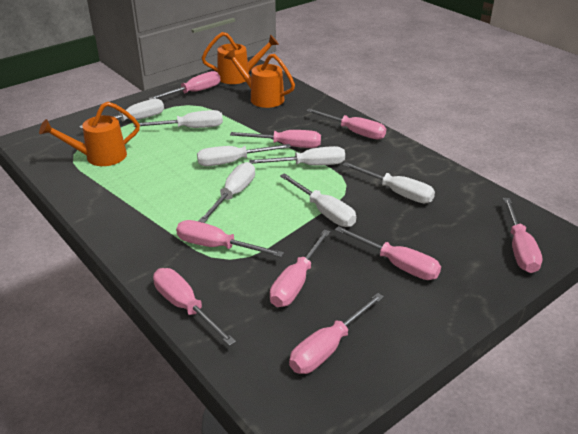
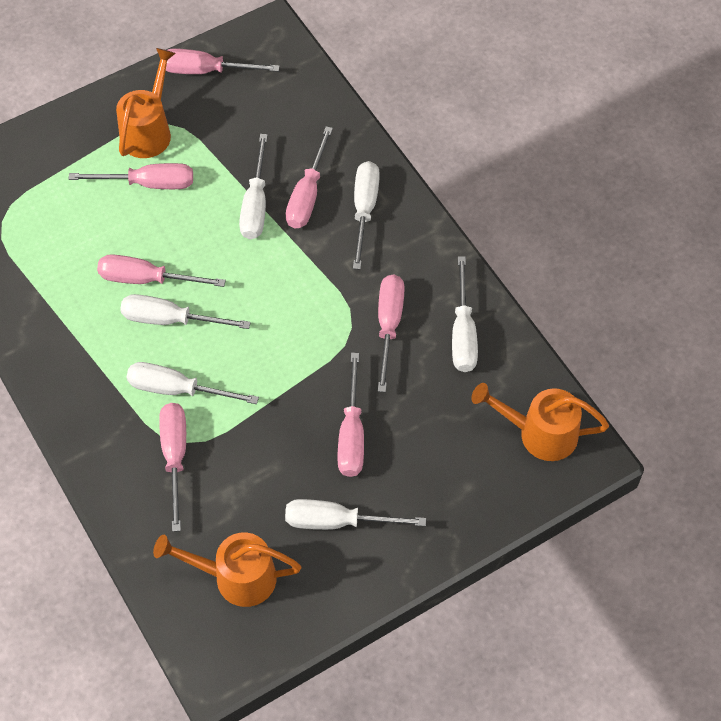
pink screwdriver: [148,71,220,100] [153,268,236,346] [176,220,284,257] [230,130,321,148] [270,230,330,307] [289,293,384,374] [306,109,386,140] [335,226,441,280] [503,198,543,273] = 9 -> [69,163,193,189] [97,254,226,287] [159,403,186,532] [166,48,280,74] [286,126,333,228] [338,353,364,477] [378,274,405,392] = 7
white screwdriver: [79,99,164,129] [134,110,223,128] [197,144,291,166] [198,162,255,223] [249,146,345,166] [280,173,356,227] [343,162,435,203] = 7 -> [120,294,251,329] [127,362,259,404] [239,134,268,239] [285,499,426,530] [353,161,380,270] [452,256,478,372] = 6

